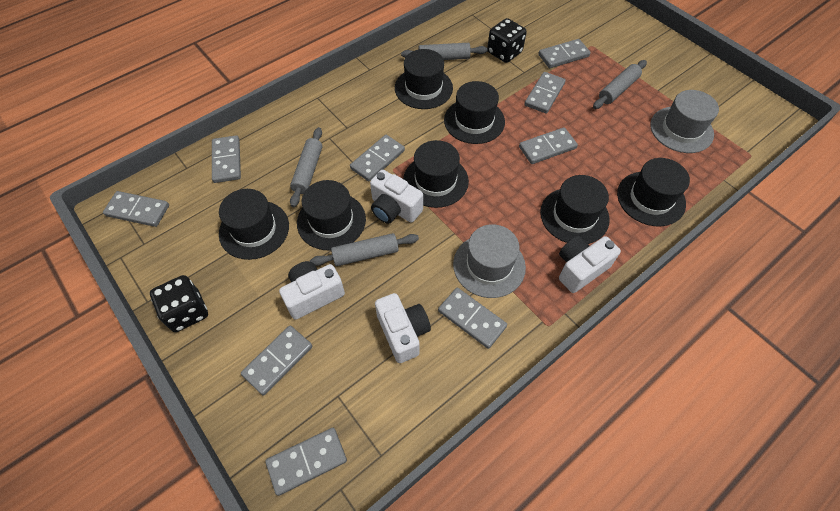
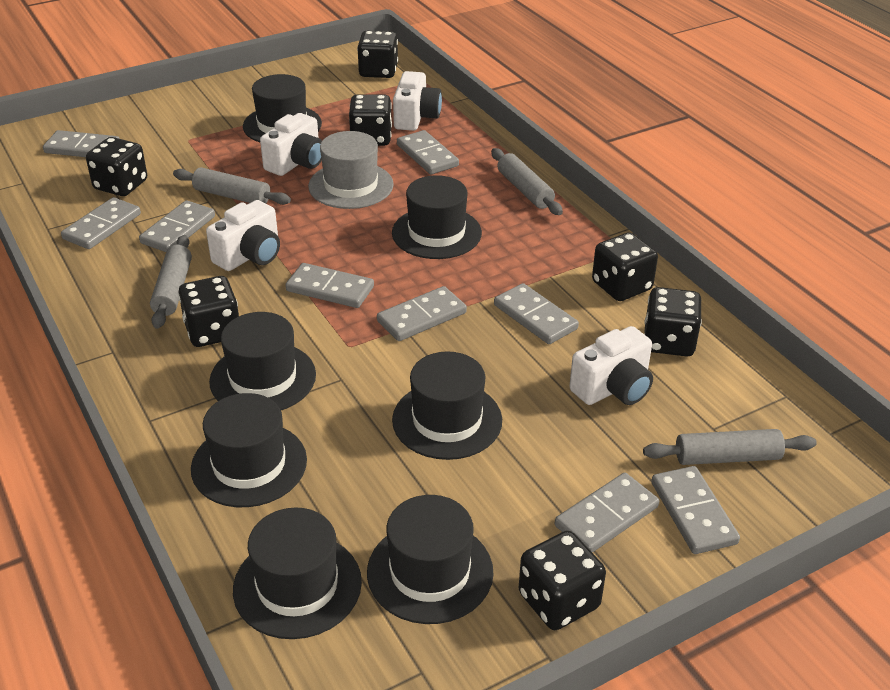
black dice: [150,275,208,332] [487,18,527,63] = 2 -> [86,137,147,196] [178,276,239,347] [349,94,392,146] [357,31,398,78] [519,531,606,630] [592,232,658,301] [644,287,702,356] = 7
grey hat: [453,224,526,298] [650,90,719,153] = 2 -> [308,131,394,209] = 1

